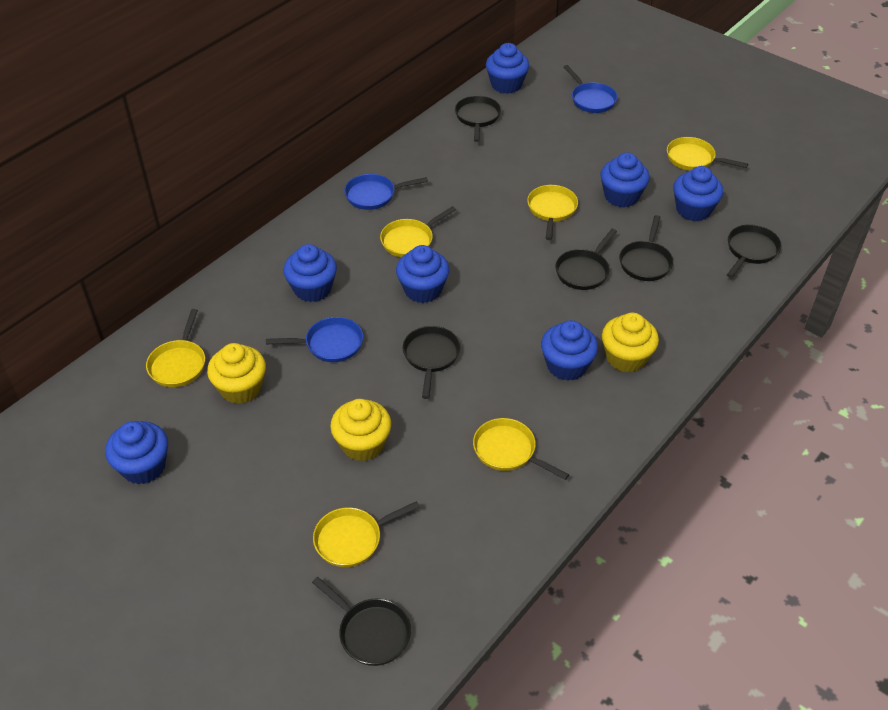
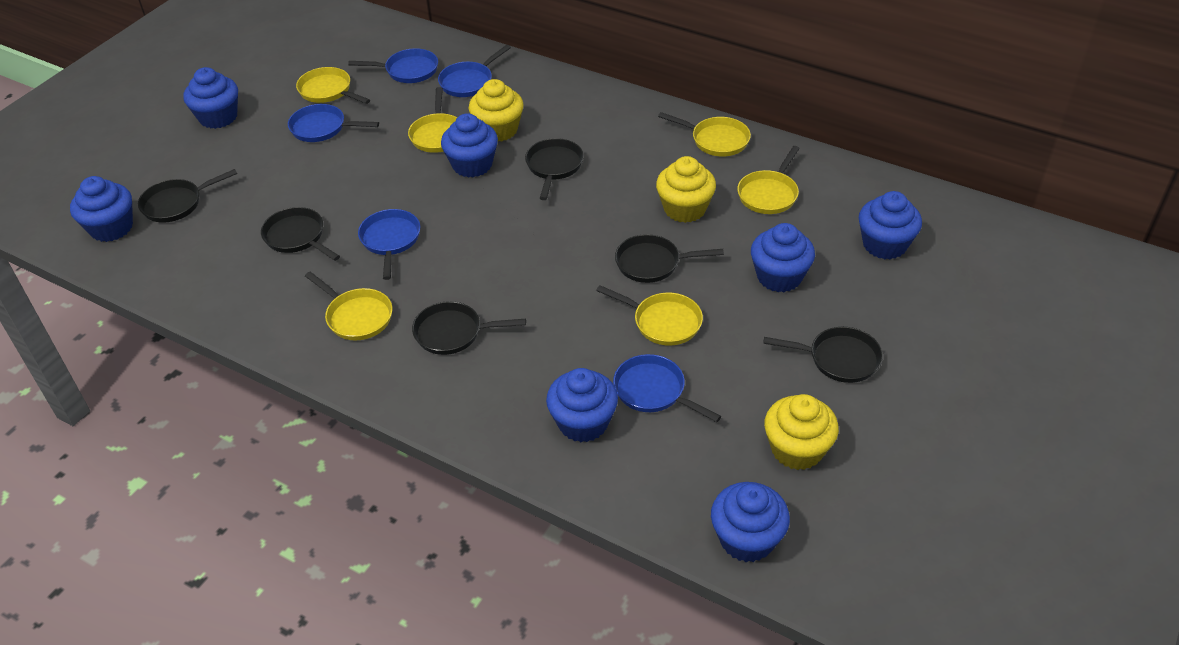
blue pan: [266,317,363,362] [344,174,428,210] [564,65,618,113] = 3 -> [288,104,379,142] [348,48,438,83] [358,209,420,280] [438,45,511,97] [613,354,721,422] = 5

